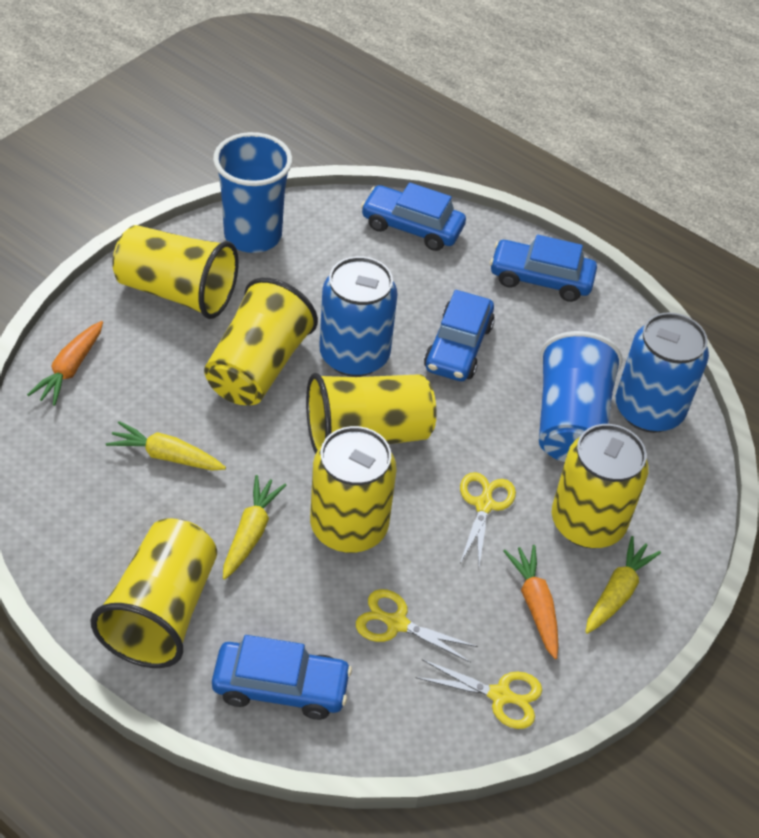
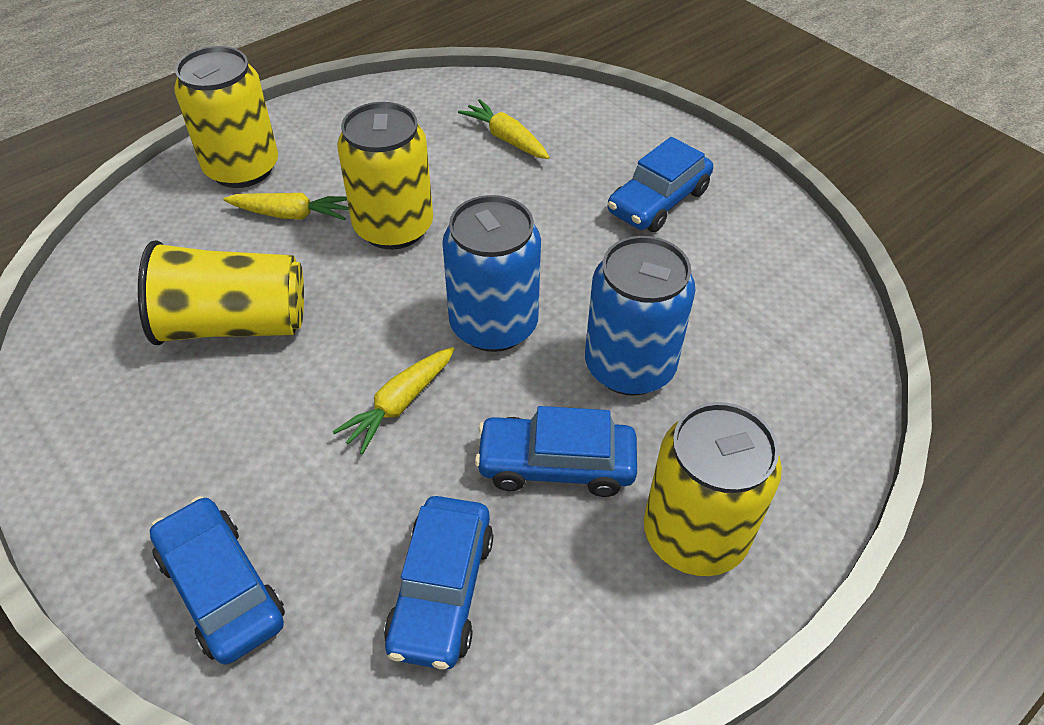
blue cup: [213,132,292,253] [539,331,623,462] = 2 -> none = 0
orange carrot: [27,321,103,406] [503,545,559,659] = 2 -> none = 0
yellow can: [310,426,397,553] [552,424,649,548] = 2 -> [174,46,278,188] [337,102,433,250] [644,402,782,576] = 3
yellow cup: [90,518,217,668] [112,225,239,319] [204,278,318,405] [306,373,436,454] = 4 -> [138,240,304,345] = 1
yellow scissors: [356,589,478,663] [416,659,542,729] [460,472,516,566] = 3 -> none = 0

